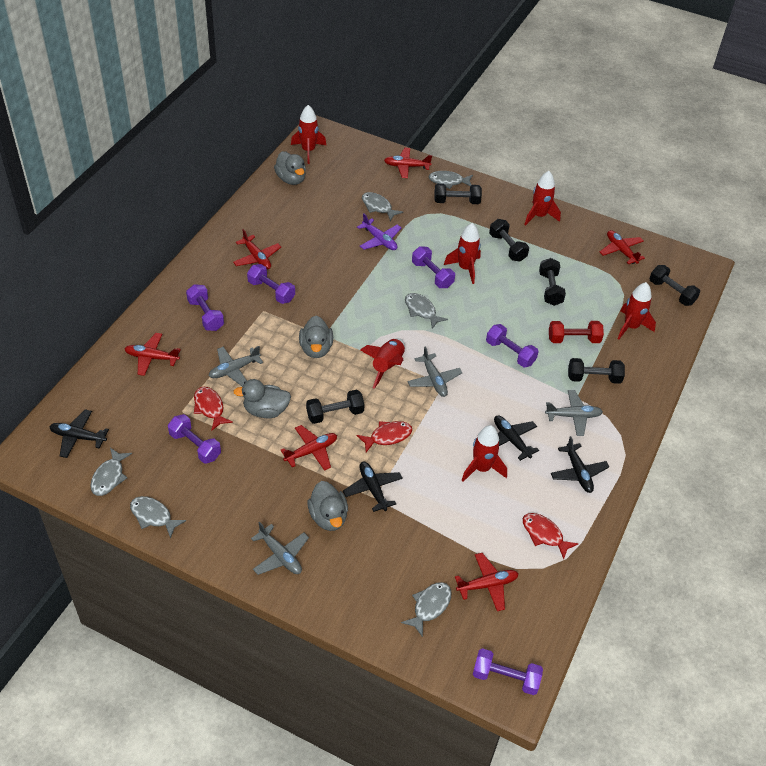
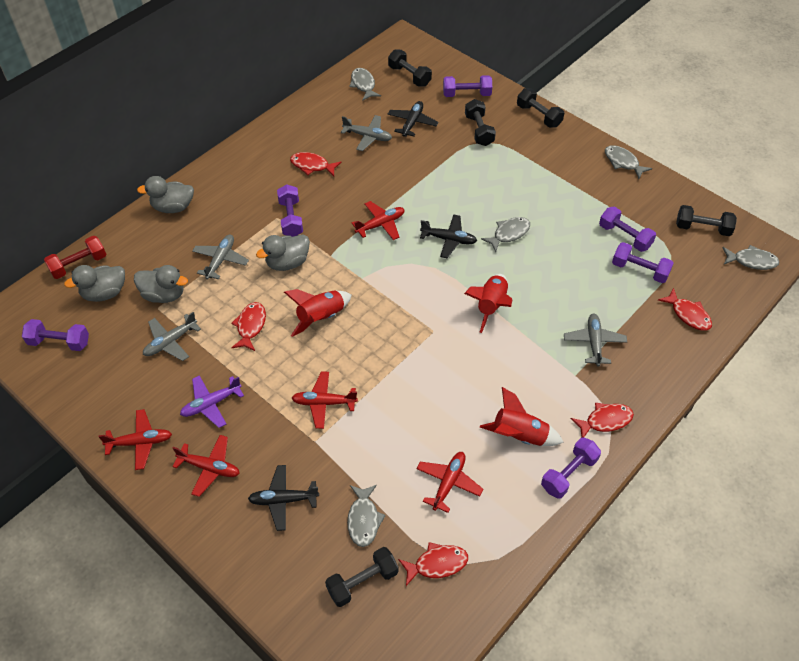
black dumbbell: [306,389,365,424] [434,184,482,204] [489,219,529,262] [539,258,566,306] [568,358,625,384] [649,265,700,306] = 6 -> [325,547,398,607] [388,49,432,86] [465,99,496,146] [517,88,564,128] [676,205,737,236] = 5
black plane: [49,409,109,458] [343,462,403,512] [494,416,539,461] [551,436,609,493] = 4 -> [248,465,319,531] [388,101,439,137] [420,214,477,258] = 3
grey fish: [90,448,132,496] [130,496,186,538] [362,192,403,221] [401,582,451,637] [405,293,448,329] [428,171,473,189] = 6 -> [347,485,386,547] [349,68,381,100] [481,217,530,252] [605,145,652,179] [722,245,779,270] = 5
red fish: [194,387,233,431] [357,421,412,452] [523,513,578,559] = 3 -> [231,302,266,351] [290,152,341,176] [398,542,468,586] [571,403,634,437] [658,288,712,331] = 5
red plane: [125,333,181,376] [233,229,281,270] [280,425,337,471] [384,148,432,178] [455,553,518,611] [599,230,645,264] = 6 -> [99,409,172,470] [172,435,240,497] [292,371,358,429] [352,201,405,240] [416,452,483,513] = 5
red rocket: [291,105,326,164] [360,338,405,389] [444,223,481,284] [461,425,507,482] [524,171,561,226] [617,282,656,339] = 6 -> [284,289,351,337] [464,274,512,333] [480,387,564,446] = 3

